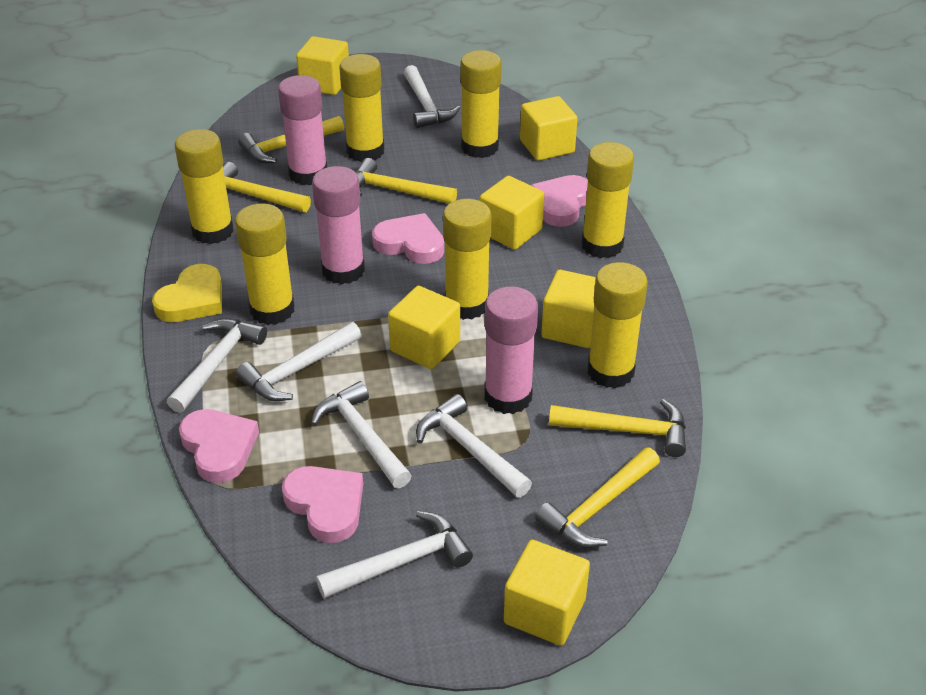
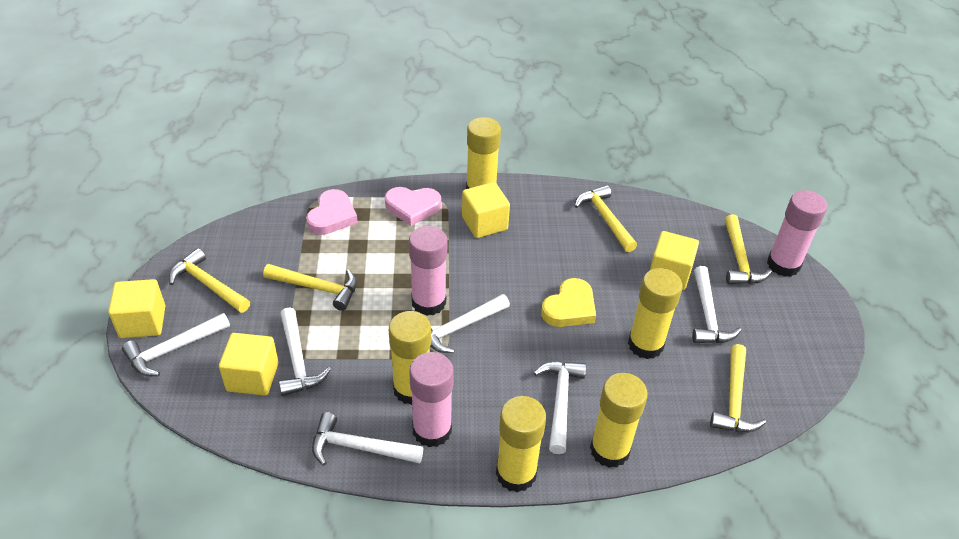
pink heart: [179,409,259,483] [282,466,363,543] [372,213,444,264] [531,175,588,227] = 4 -> [306,189,358,235] [385,187,441,226] = 2
yellow cube: [296,36,349,95] [388,286,460,369] [480,176,544,250] [504,540,590,645] [520,96,578,161] [541,270,596,348] = 6 -> [108,279,165,338] [219,333,279,396] [462,182,510,238] [650,231,699,290] = 4
yellow glue stick: [175,129,234,244] [235,203,295,325] [339,54,384,162] [443,199,491,320] [460,50,501,158] [582,142,634,258] [588,262,648,389] = 7 -> [389,311,431,405] [466,117,501,189] [496,396,546,492] [590,373,648,468] [628,268,683,359] = 5

